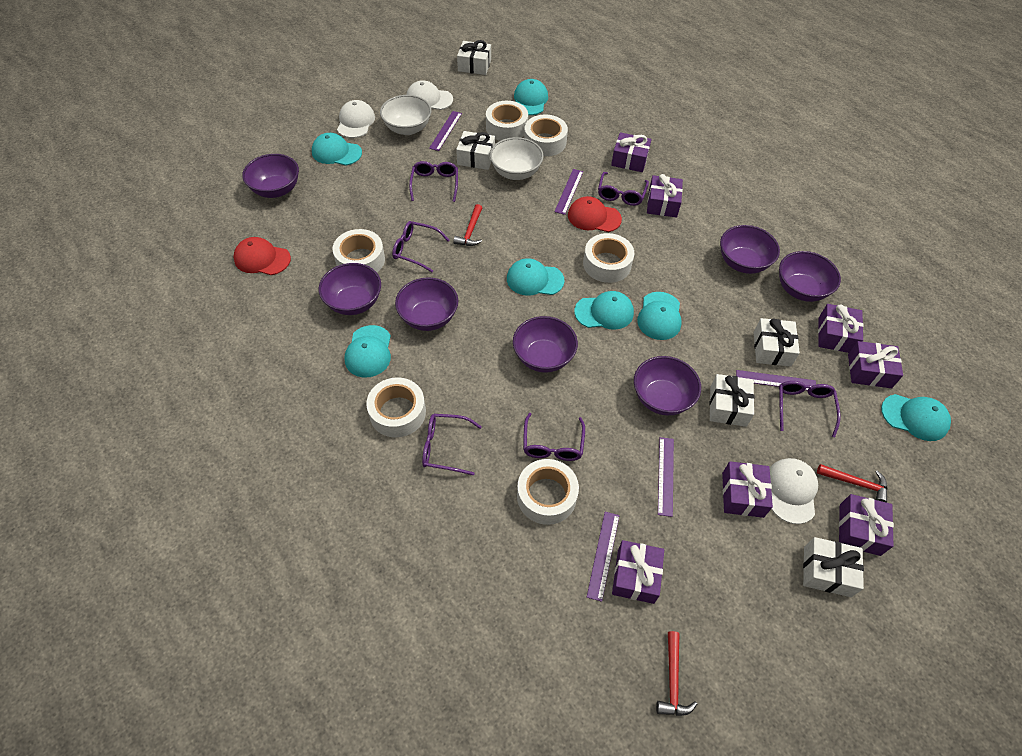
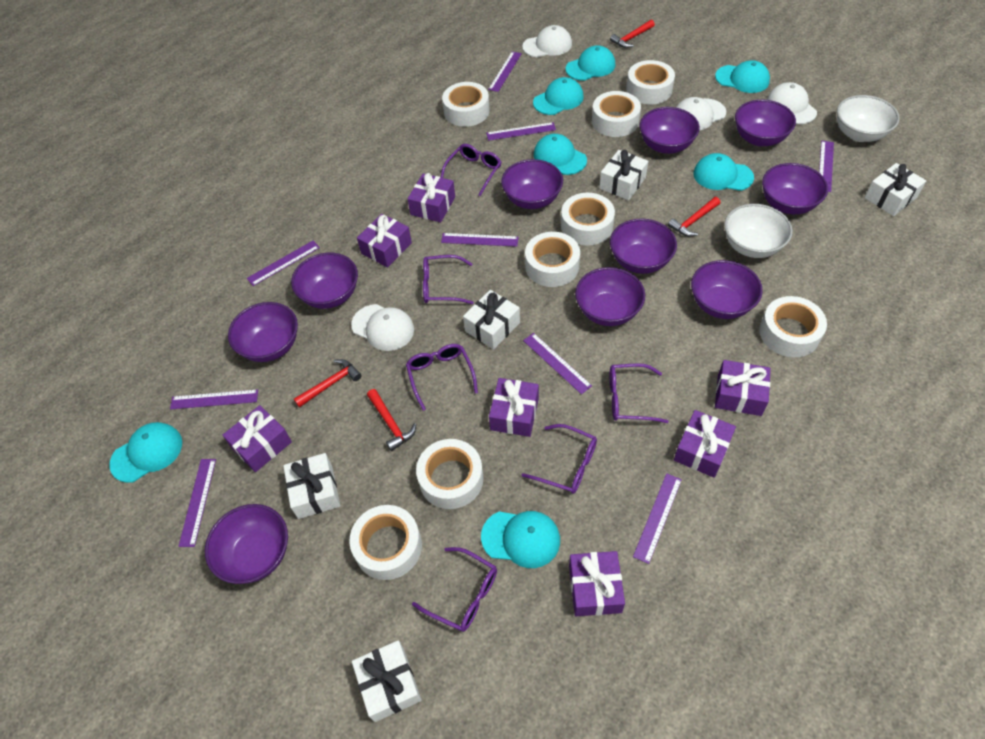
purple bowl: [242,154,299,198] [319,263,381,315] [395,278,458,331] [513,316,578,373] [634,356,701,415] [720,225,780,274] [779,251,841,302] = 7 -> [205,504,288,584] [228,302,298,362] [291,253,358,309] [501,159,563,209] [575,267,645,326] [610,219,677,274] [640,107,700,154] [691,260,763,319] [735,100,796,146] [762,163,828,214] = 10
purple ruler: [429,111,462,151] [554,169,583,215] [587,512,619,602] [658,437,674,517] [736,370,816,391] = 5 -> [170,389,258,409] [178,459,216,547] [247,241,320,286] [441,233,518,247] [486,122,556,141] [488,51,522,92] [523,333,592,394] [633,473,682,564] [819,141,834,192] = 9
red cap: [233,237,291,275] [568,196,622,232] = 2 -> none = 0
red hammer: [453,204,482,246] [656,631,697,716] [817,464,887,503] = 3 -> [294,359,362,408] [367,389,416,451] [610,20,655,48] [668,197,720,236] = 4
white cap: [337,100,375,138] [406,80,453,110] [770,458,818,524] = 3 -> [351,304,414,351] [522,25,572,57] [676,97,726,131] [767,82,817,124] = 4
white tape: [332,229,385,272] [366,377,426,438] [486,101,528,141] [517,459,579,525] [524,115,568,156] [583,233,634,283] = 6 -> [349,505,422,580] [416,439,484,509] [442,82,490,127] [525,232,580,287] [561,193,615,245] [592,91,641,137] [626,60,675,104] [759,296,827,357] = 8

